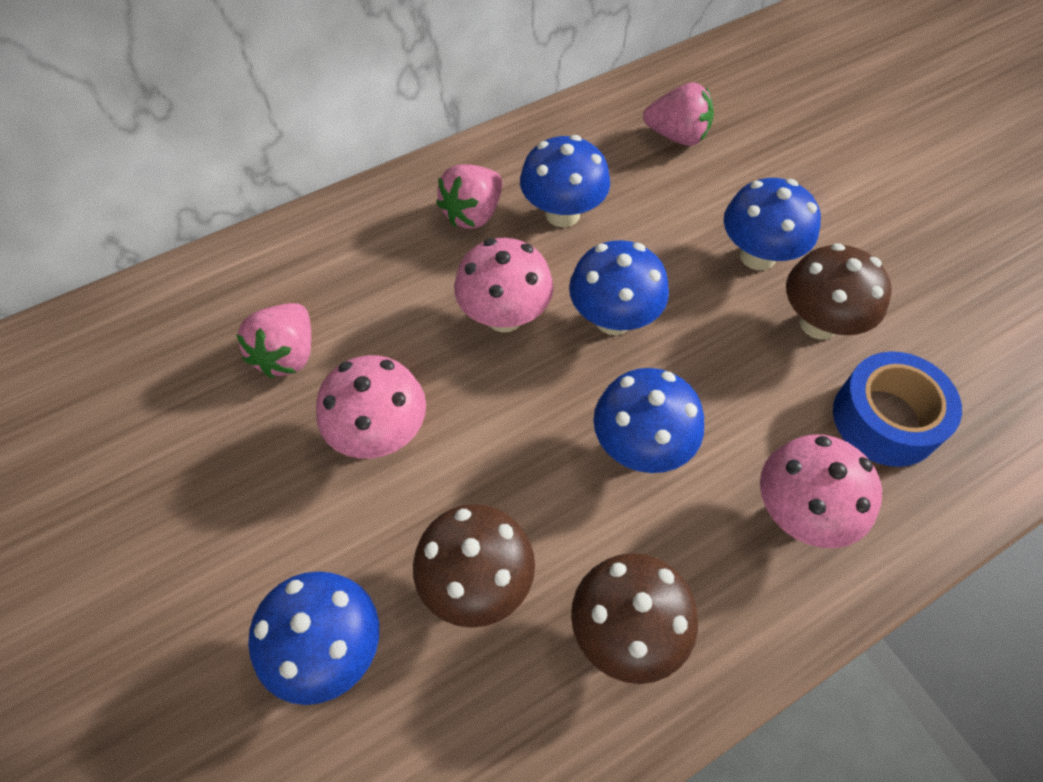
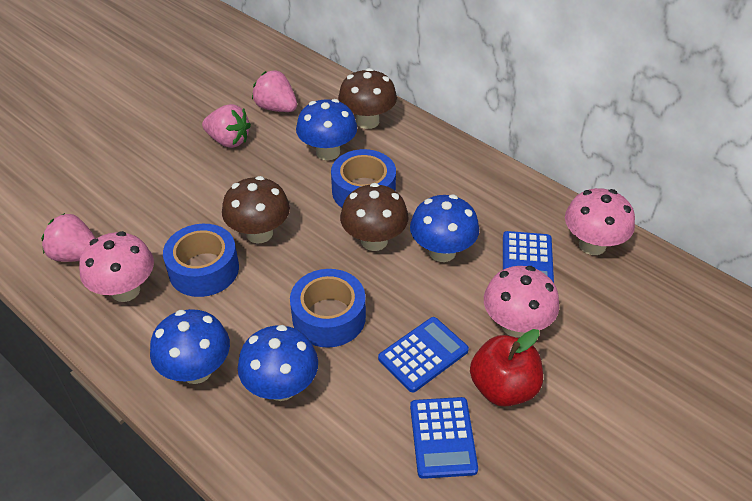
blue calculator: none = 0 -> [378,317,469,393] [410,397,478,479] [503,231,554,283] = 3
blue mushroom: [248,571,379,705] [520,135,610,227] [569,240,669,335] [593,368,704,473] [724,178,821,270] = 5 -> [150,309,230,384] [238,325,318,401] [296,99,357,160] [410,194,479,262] = 4
blue tape: [833,351,962,467] = 1 -> [163,224,239,297] [290,269,366,348] [331,149,396,208] = 3
red apple: none = 0 -> [470,329,543,407] = 1

